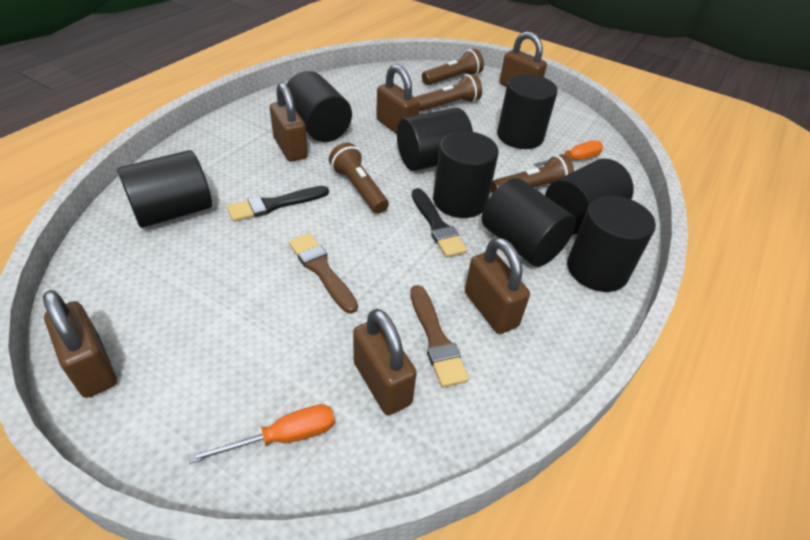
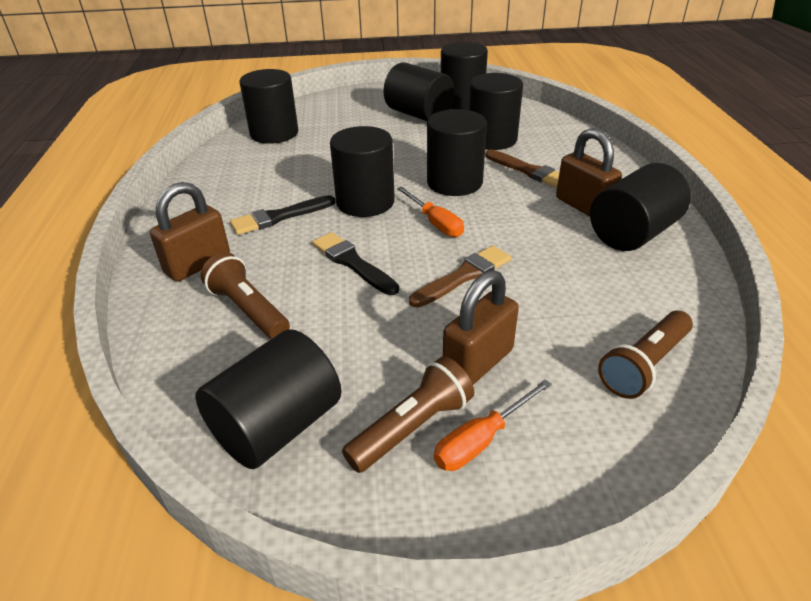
brown flashlight: [329,142,389,214] [415,74,482,111] [422,49,484,85] [491,154,574,194] = 4 -> [201,252,290,339] [342,356,474,473] [598,310,693,399] = 3
brown padlock: [43,290,117,398] [270,82,308,161] [353,309,417,415] [376,64,420,134] [465,237,530,334] [500,31,547,87] = 6 -> [150,182,230,282] [443,270,519,385] [556,128,622,216] = 3

